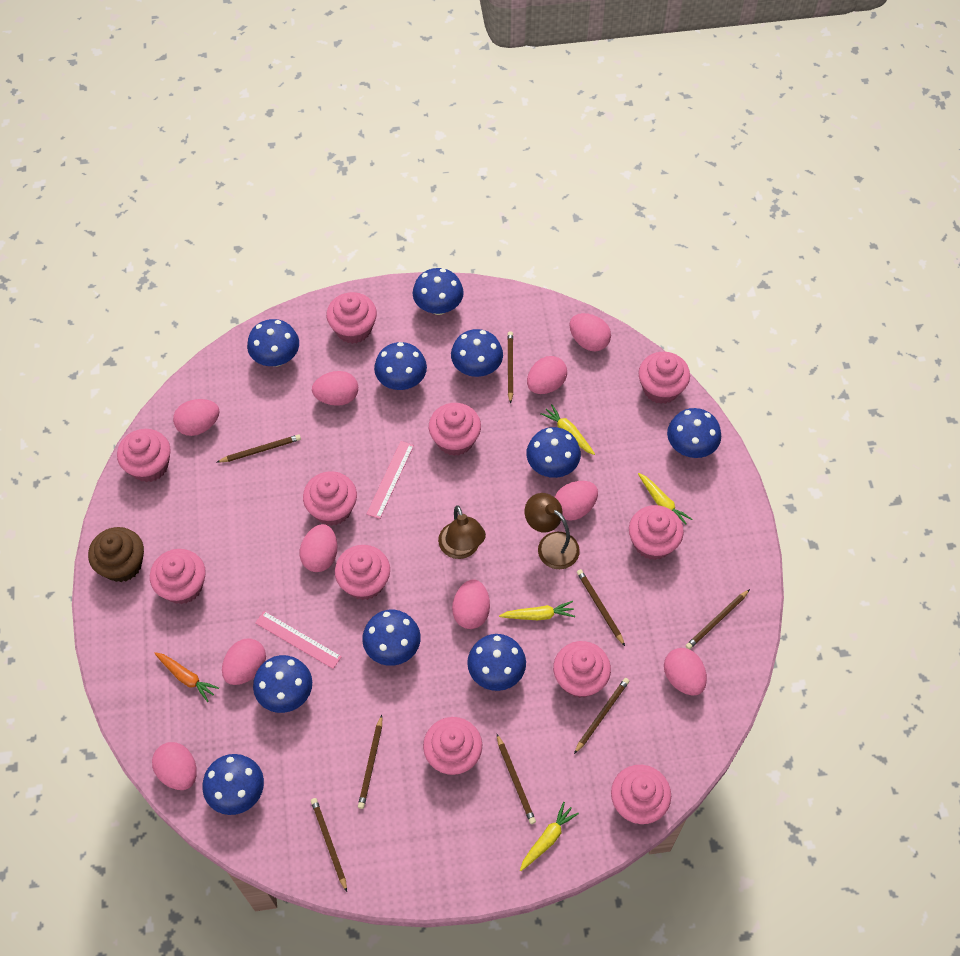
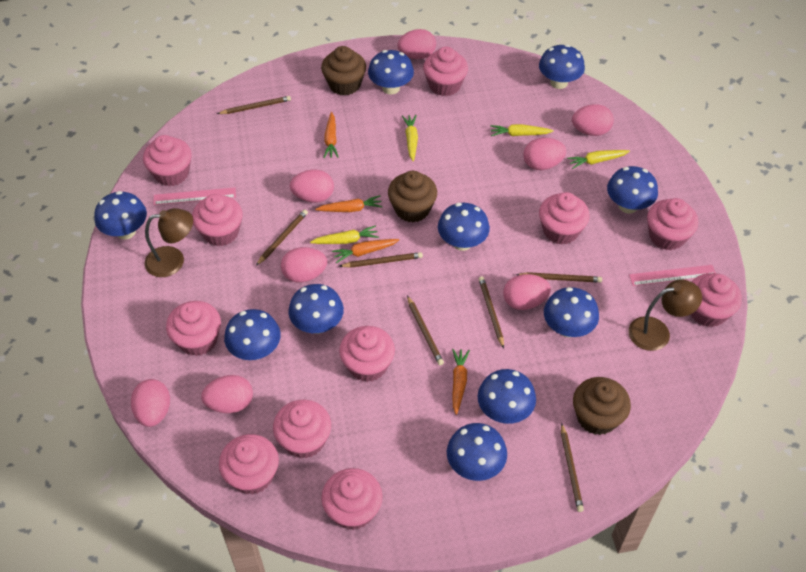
brown cupcake: [88,527,144,582] = 1 -> [321,46,366,96] [388,171,437,223] [573,377,631,435] = 3
brown pencil: [217,434,301,463] [311,798,347,892] [358,715,382,809] [497,734,536,824] [507,331,513,404] [574,678,629,754] [577,569,625,646] [685,589,750,650] = 8 -> [217,96,291,114] [256,210,308,266] [339,252,423,268] [407,295,444,365] [479,277,504,348] [516,272,602,283] [561,423,584,512] = 7
orange carrot: [154,652,219,702] = 1 -> [315,196,383,212] [324,112,339,158] [332,239,400,263] [452,349,470,415] = 4
pink egg: [152,742,197,790] [173,399,220,436] [222,638,266,685] [299,524,337,572] [312,371,358,406] [452,579,490,629] [527,356,567,394] [555,481,598,521] [569,313,611,351] [664,648,707,696] = 10 -> [131,379,170,427] [201,375,253,413] [281,247,327,283] [290,170,334,203] [397,29,436,59] [503,274,551,310] [523,138,566,170] [572,104,614,136] = 8

